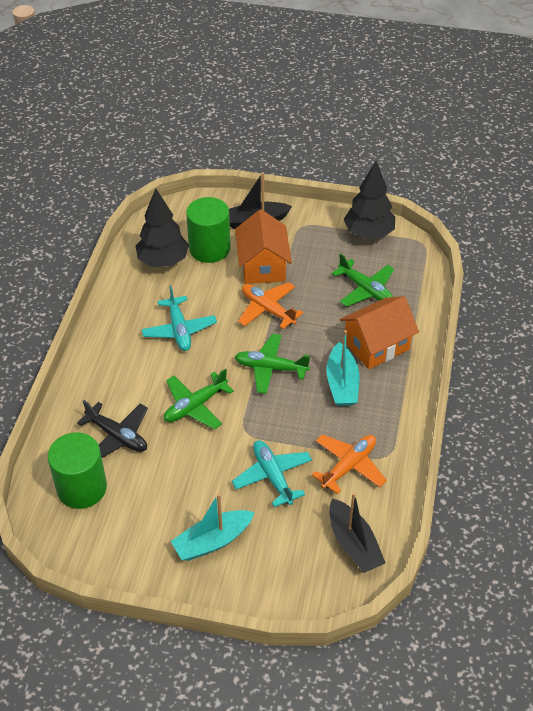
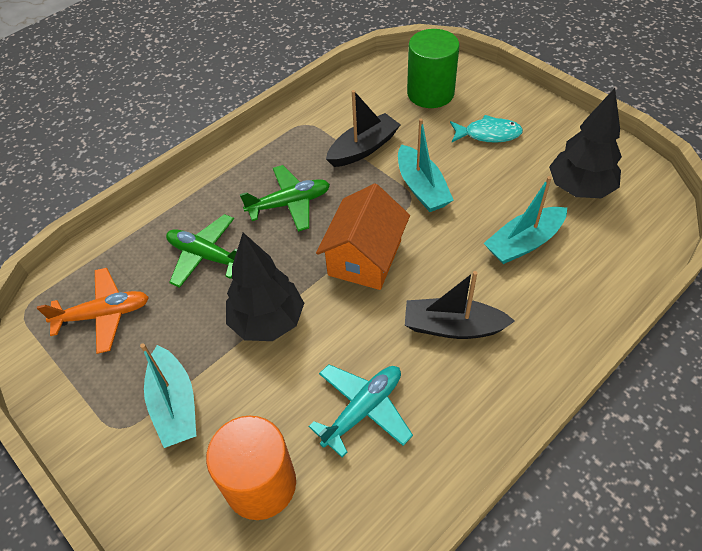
black plane: [77,400,148,458] = 1 -> none = 0
green cylinder: [48,433,107,509] [186,197,230,263] = 2 -> [407,29,459,108] = 1
green plane: [164,368,234,429] [235,334,310,394] [332,253,394,307] = 3 -> [166,214,237,288] [240,165,330,232] = 2
orange cylinder: none = 0 -> [206,416,296,520] = 1
orange house: [235,209,292,284] [340,296,419,369] = 2 -> [316,183,410,290] = 1
orange plane: [238,282,303,329] [312,434,387,494] = 2 -> [37,268,149,354] = 1
turquoise boat: [171,493,255,561] [326,330,360,406] = 2 -> [140,343,196,448] [398,118,453,212] [484,176,567,264] = 3
turquoise fish: none = 0 -> [450,115,523,143] = 1
turquoise plane: [142,286,217,351] [232,440,312,507] = 2 -> [309,364,413,458] = 1

